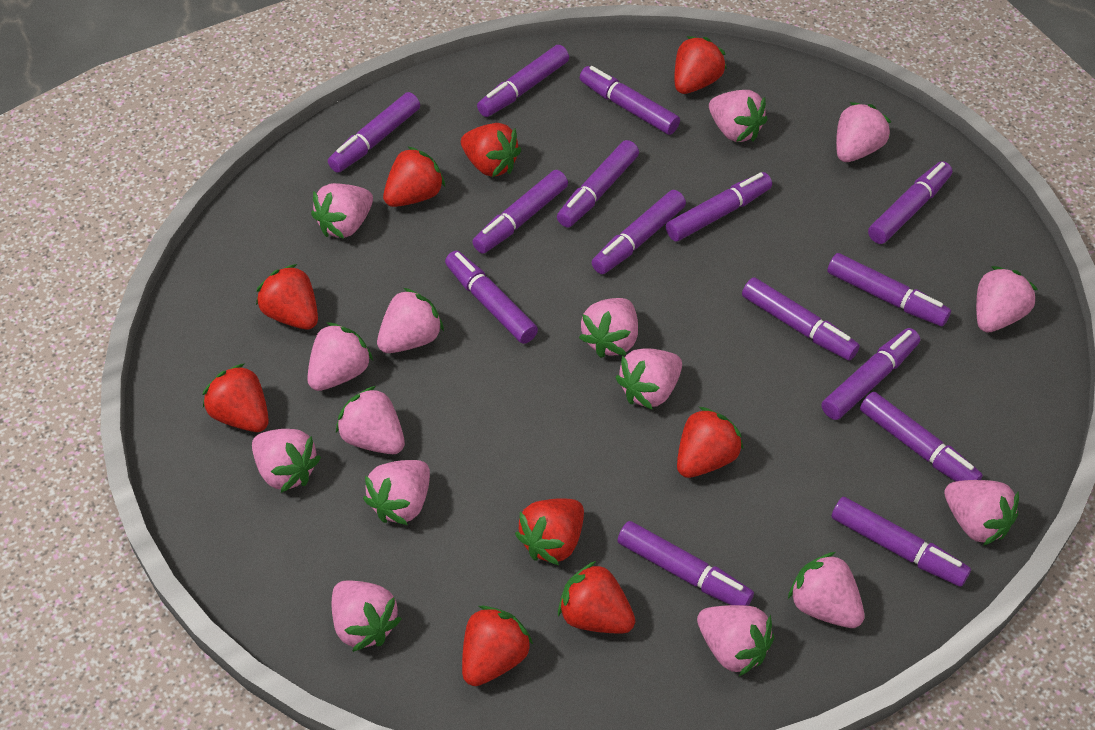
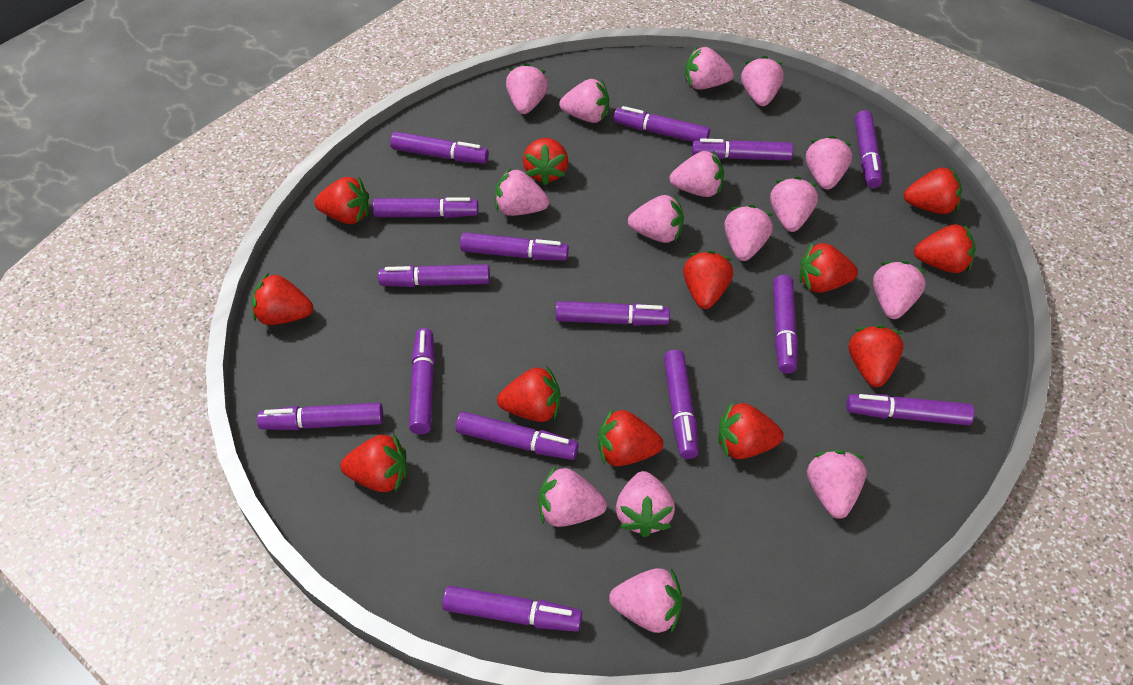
red strawberry: [203,363,269,432] [256,264,318,329] [383,146,445,207] [461,123,521,177] [462,605,533,686] [515,498,584,565] [558,561,635,633] [675,36,727,94] [677,407,744,478] = 9 -> [252,273,313,325] [314,177,369,224] [340,433,407,492] [497,366,561,422] [523,138,568,186] [598,408,663,466] [683,250,733,309] [718,402,784,459] [799,242,858,293] [849,325,904,387] [904,167,962,214] [914,224,975,273] = 12

